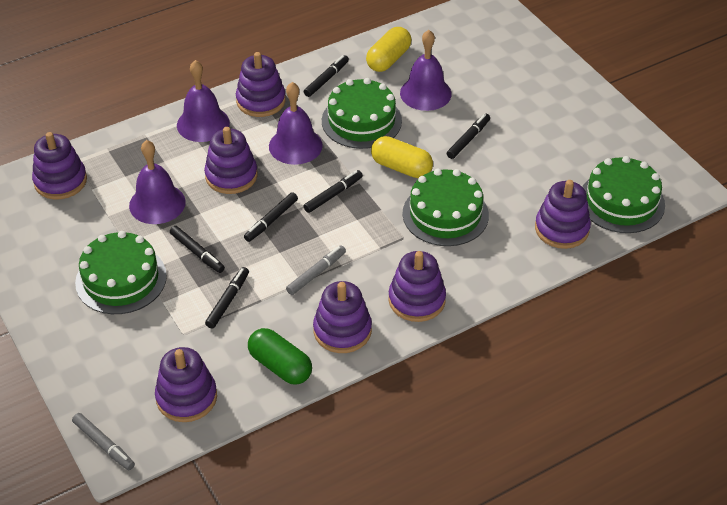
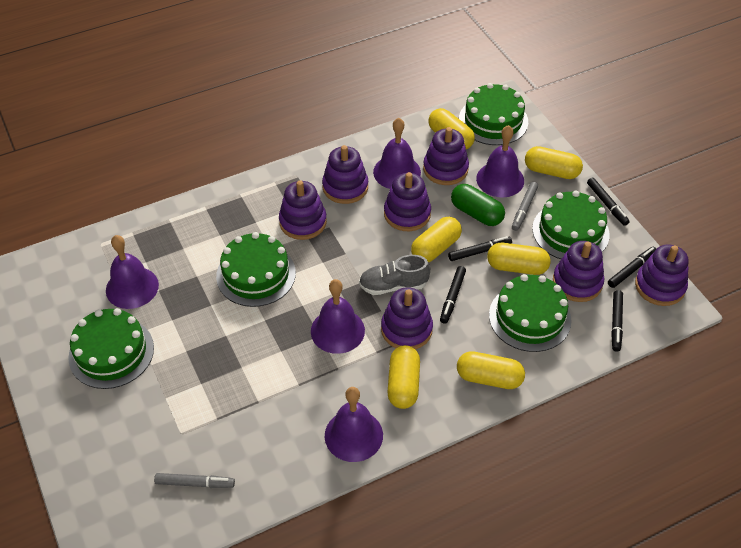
black marker: [170,226,225,273] [205,267,249,328] [244,192,298,242] [303,170,363,213] [304,55,349,97] [447,114,490,159] = 6 -> [440,266,466,323] [448,236,512,261] [587,177,630,226] [608,247,656,288] [611,290,623,352] = 5
green cake: [75,231,167,314] [322,78,402,149] [403,169,489,246] [582,156,665,233] = 4 -> [68,308,154,389] [216,232,296,307] [459,83,528,145] [489,274,572,352] [532,190,610,259] = 5
grey shoe: none = 0 -> [359,255,430,295] = 1
purple bell: [129,140,186,224] [177,60,230,142] [269,82,323,165] [400,30,452,111] = 4 -> [106,235,159,309] [311,279,365,354] [325,387,383,462] [373,118,421,189] [476,125,524,197] = 5
yellow capsule: [366,27,411,72] [371,136,433,178] = 2 -> [387,345,420,409] [411,217,462,262] [428,108,475,149] [457,351,525,389] [487,243,550,275] [525,146,583,179] = 6

